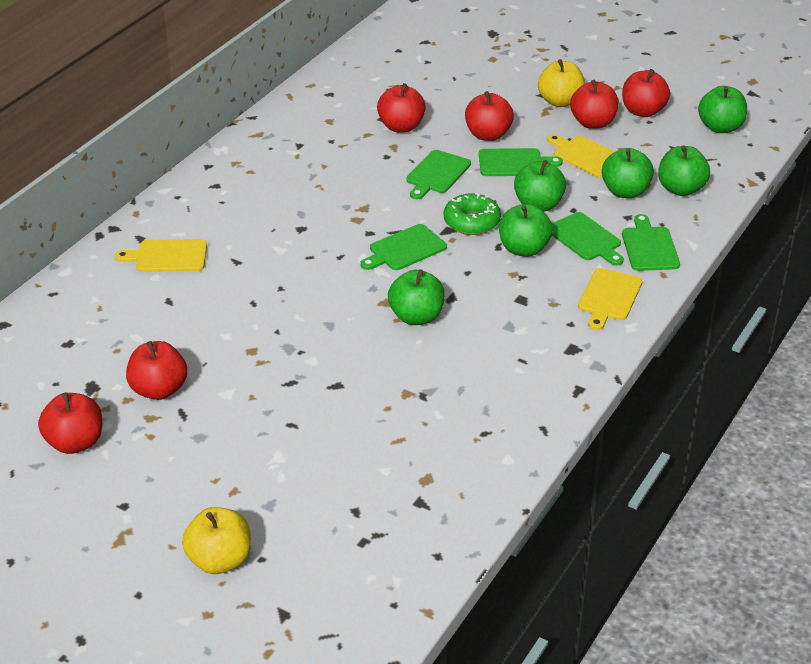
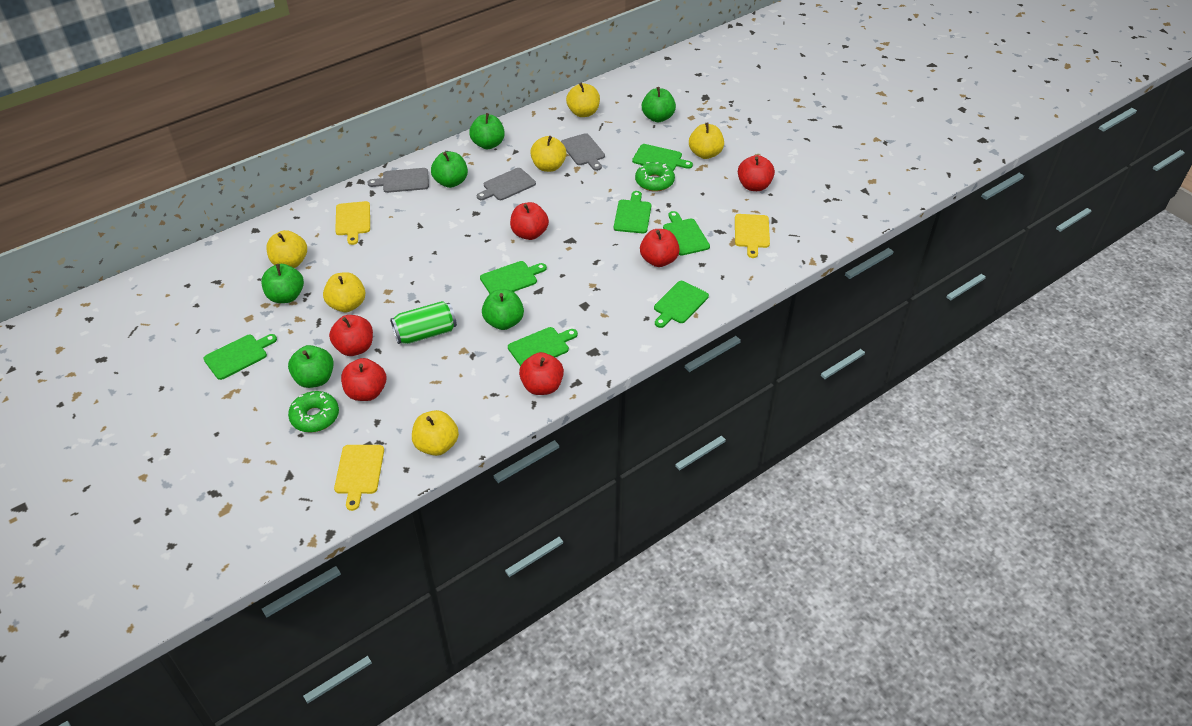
green can: none = 0 -> [391,301,457,344] = 1
green cutting board: [360,224,447,270] [406,150,471,199] [479,148,563,176] [552,212,624,266] [622,214,680,271] = 5 -> [203,334,277,380] [480,261,547,294] [508,327,578,366] [614,191,651,233] [632,144,693,171] [654,281,709,328] [663,211,710,256] = 7
green donut: [444,193,501,235] = 1 -> [288,391,339,433] [635,162,675,192] = 2
grey cutting board: none = 0 -> [367,168,429,193] [477,168,536,200] [561,133,605,171] = 3
yellow apple: [182,507,251,574] [538,59,585,107] = 2 -> [266,230,307,268] [323,272,365,312] [412,410,459,456] [530,136,566,172] [566,83,600,117] [689,122,724,159] = 6

